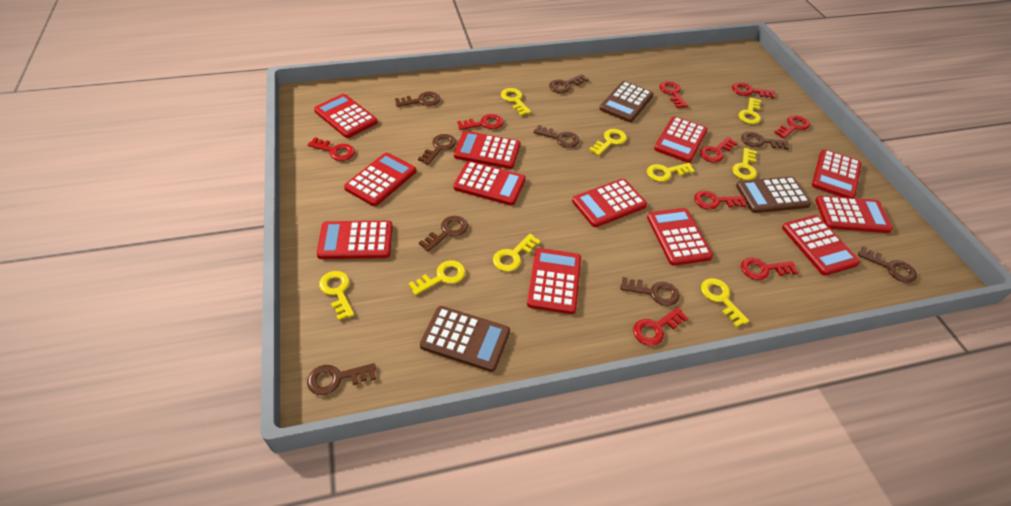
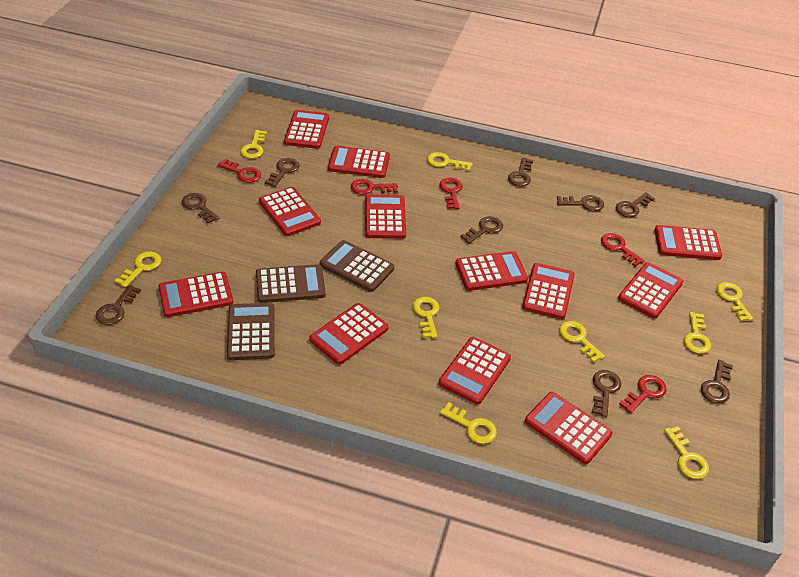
red key: [308,137,355,161] [457,114,504,130] [633,307,688,346] [660,81,688,108] [694,191,746,209] [700,137,738,162] [732,82,775,99] [741,258,798,280] [774,115,810,139] = 9 -> [218,159,261,183] [351,179,398,195] [439,178,463,209] [601,233,644,267] [619,375,667,414] = 5

